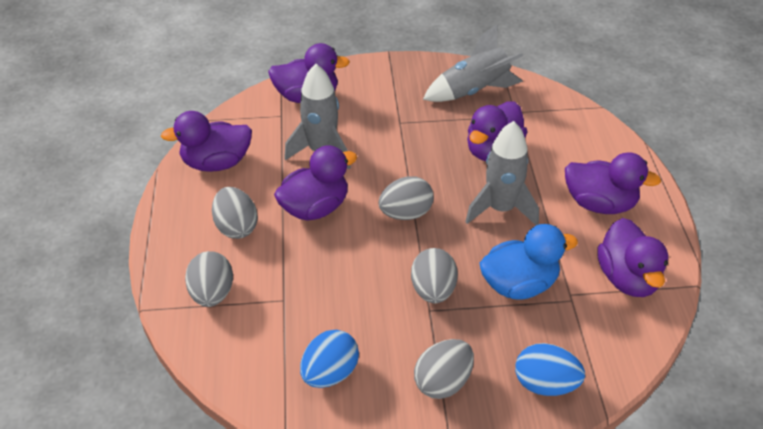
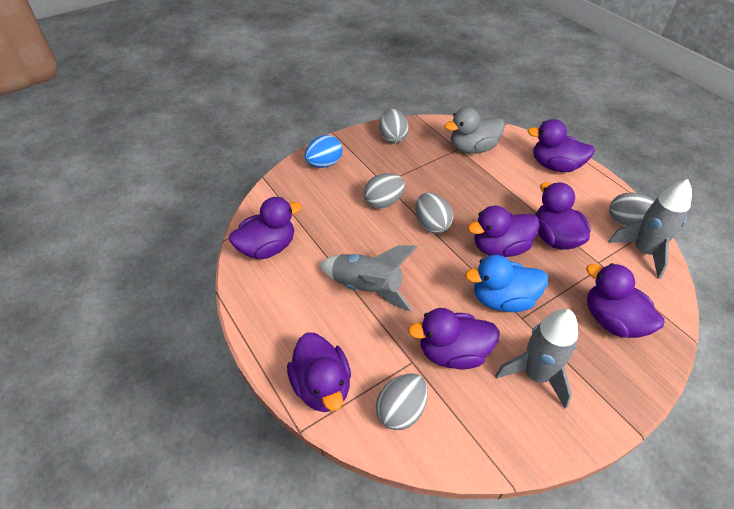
blue egg: [300,330,359,388] [515,343,585,396] = 2 -> [304,135,343,168] = 1
grey duck: none = 0 -> [444,107,505,154] = 1
purple duck: [161,111,252,172] [268,43,350,103] [274,145,357,221] [467,101,527,161] [565,152,661,214] [597,218,668,297] = 6 -> [229,197,302,259] [287,332,351,412] [408,308,500,369] [468,206,540,257] [527,119,595,172] [535,182,591,250] [586,263,664,338] = 7

